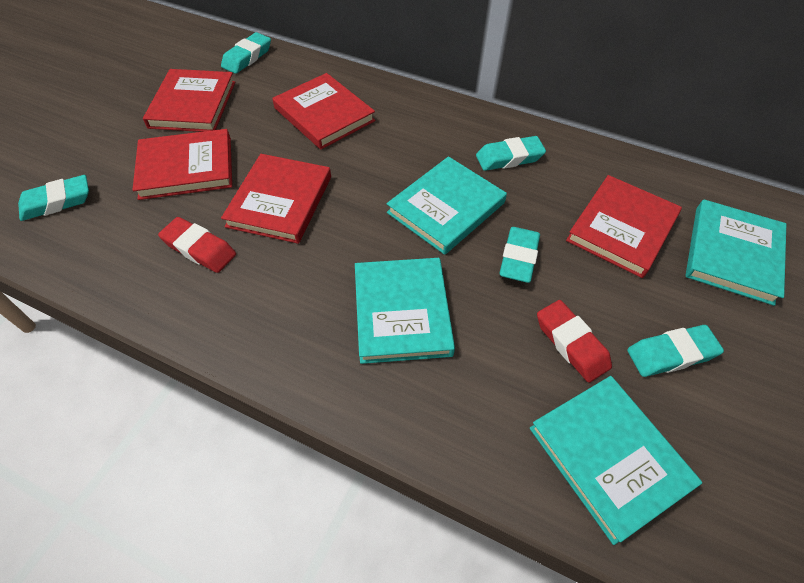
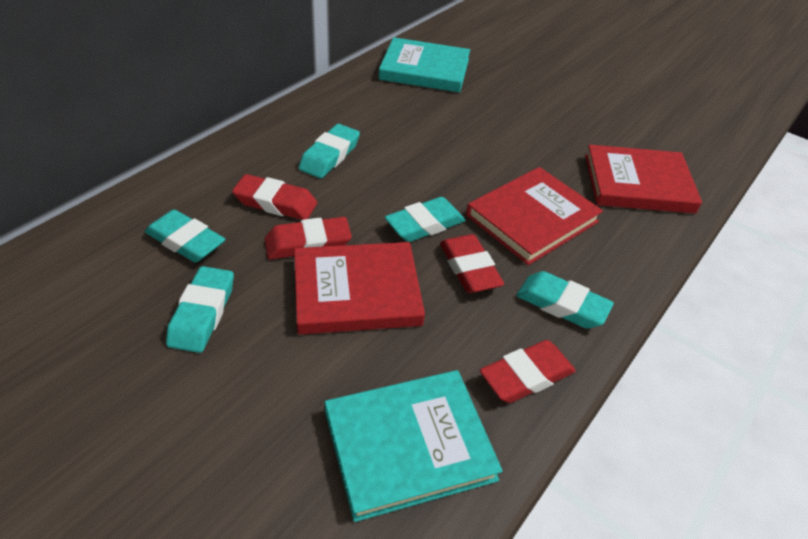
red book: [132,129,232,200] [143,69,235,132] [221,154,331,244] [272,73,375,149] [566,175,682,278] = 5 -> [294,242,425,335] [466,167,603,265] [585,144,702,214] = 3
red eraser: [158,217,236,273] [537,300,612,383] = 2 -> [232,174,317,220] [265,217,352,260] [440,234,504,293] [480,340,576,403] = 4
turquoise book: [355,258,455,364] [387,156,507,255] [529,376,702,545] [686,199,786,306] = 4 -> [325,370,503,522] [379,37,470,92] = 2

